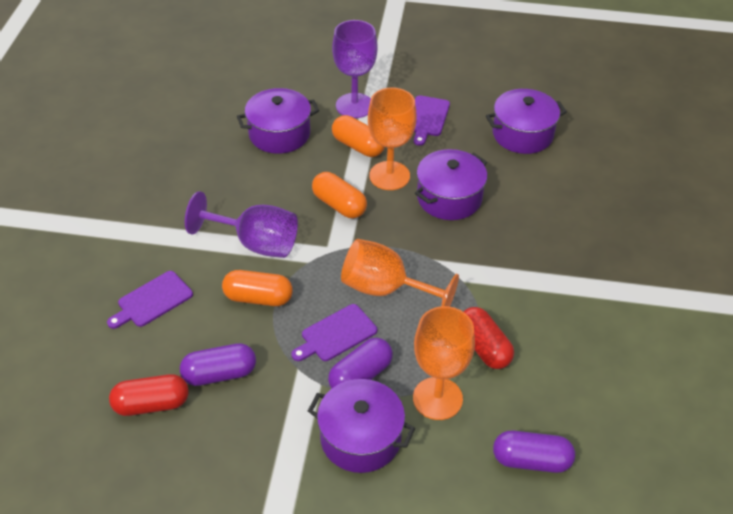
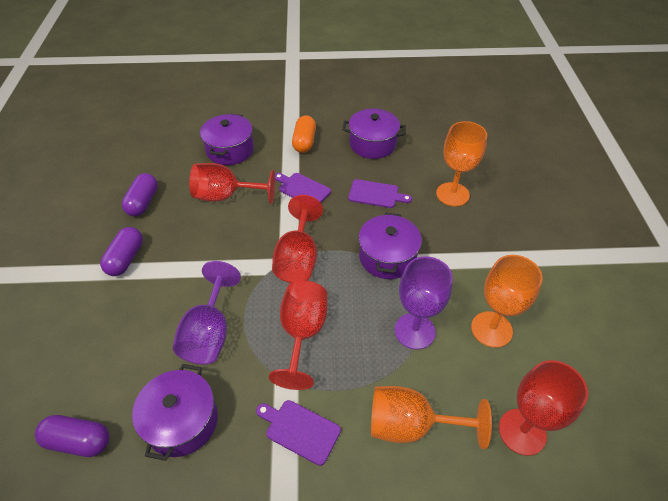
orange capsule: [222,270,293,306] [312,172,367,218] [332,115,385,157] = 3 -> [292,115,316,153] = 1
red capsule: [109,374,189,416] [463,307,514,369] = 2 -> none = 0
red goblet: none = 0 -> [189,163,275,204] [269,280,328,390] [272,195,323,283] [499,360,588,456] = 4

